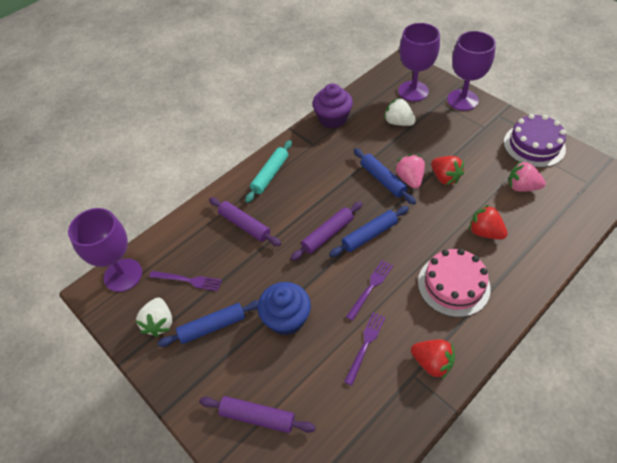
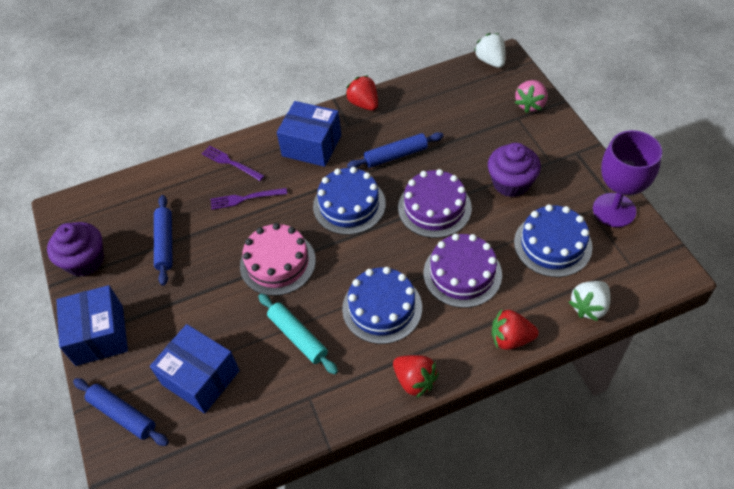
blue box: none = 0 -> [57,285,128,366] [150,324,240,413] [277,101,341,167] = 3
blue cake: none = 0 -> [313,167,386,235] [342,267,422,344] [514,204,593,277] = 3
blue cupcake: [258,282,311,335] = 1 -> none = 0
pink strawberry: [395,154,425,189] [508,160,546,192] = 2 -> [515,80,548,113] = 1
purple cake: [504,114,566,168] = 1 -> [398,169,472,238] [424,233,502,308] = 2
purple cupcake: [313,83,353,128] = 1 -> [47,222,104,277] [488,143,541,197] = 2
purple fork: [149,271,222,291] [344,312,386,386] [346,260,393,321] = 3 -> [201,145,264,181] [211,188,287,210] = 2
purple goblet: [68,208,142,292] [398,23,440,102] [447,31,496,111] = 3 -> [593,130,662,227] = 1
purple rolling pin: [199,396,316,433] [209,197,281,246] [291,201,363,261] = 3 -> none = 0

